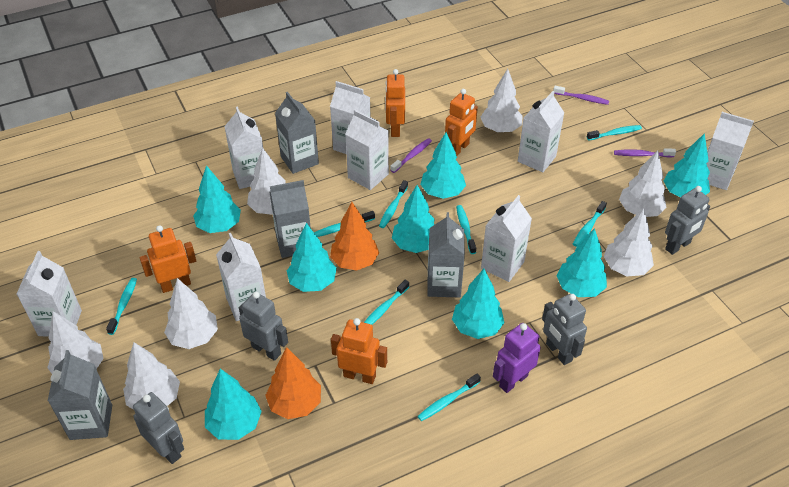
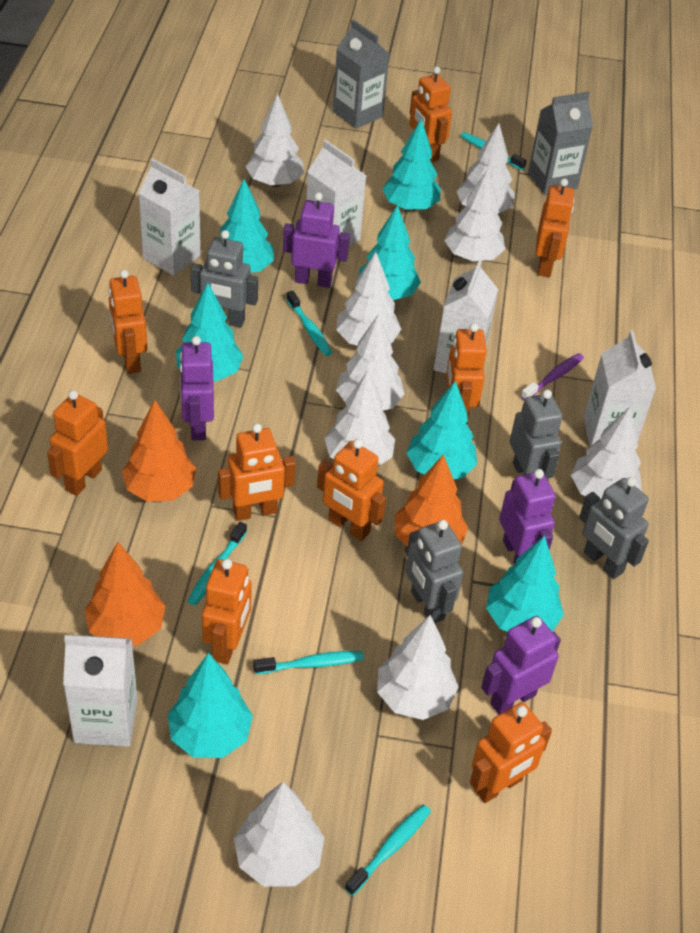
grey carton: [48,350,112,440] [269,180,311,258] [275,92,319,174] [427,212,465,297] = 4 -> [333,19,389,129] [528,91,593,195] = 2
orange robot: [140,225,196,293] [331,318,387,384] [385,69,405,137] [445,89,478,156] = 4 -> [47,390,108,496] [108,270,147,374] [202,559,252,664] [218,423,296,521] [317,439,386,541] [409,66,452,162] [446,323,487,424] [470,702,552,803] [535,178,574,277] = 9
orange tree: [265,347,321,419] [330,202,379,271] = 2 -> [84,542,165,645] [122,400,196,502] [394,454,468,547] = 3
purple robot: [493,323,541,393] = 1 -> [180,336,214,440] [283,192,350,288] [481,616,561,715] [499,469,556,564] = 4
purple toothbrush: [390,138,432,173] [553,86,609,105] [614,148,676,157] = 3 -> [520,353,584,401] = 1
turquoise toothbrush: [106,278,137,335] [314,211,375,237] [364,280,409,325] [379,180,408,228] [418,374,481,421] [456,205,476,254] [573,201,607,247] [587,125,642,141] = 8 -> [188,522,247,605] [253,651,364,674] [286,291,332,356] [345,804,431,896] [461,132,526,170] = 5
turquoise tree: [193,165,241,233] [205,369,262,440] [287,223,337,292] [392,185,435,253] [420,132,466,199] [452,269,504,339] [556,228,607,297] [664,133,710,198] = 8 -> [168,653,253,758] [176,283,244,381] [220,179,274,273] [359,205,421,300] [382,119,441,211] [406,381,477,479] [486,535,564,632] = 7
white carton: [17,251,82,337] [216,233,266,321] [224,106,263,189] [330,81,370,154] [345,110,389,190] [481,195,532,282] [518,91,564,172] [706,112,754,190] = 8 -> [63,635,138,747] [138,158,201,276] [306,140,366,246] [434,260,498,373] [584,331,656,447] = 5
white tree: [47,311,104,374] [123,342,180,410] [164,278,218,349] [247,147,286,215] [480,69,522,133] [604,208,654,277] [619,151,667,217] = 7 -> [234,782,324,887] [246,93,304,187] [324,370,395,467] [336,252,401,346] [336,314,405,411] [377,615,458,720] [444,169,505,262] [457,123,515,214] [571,407,642,499] = 9

